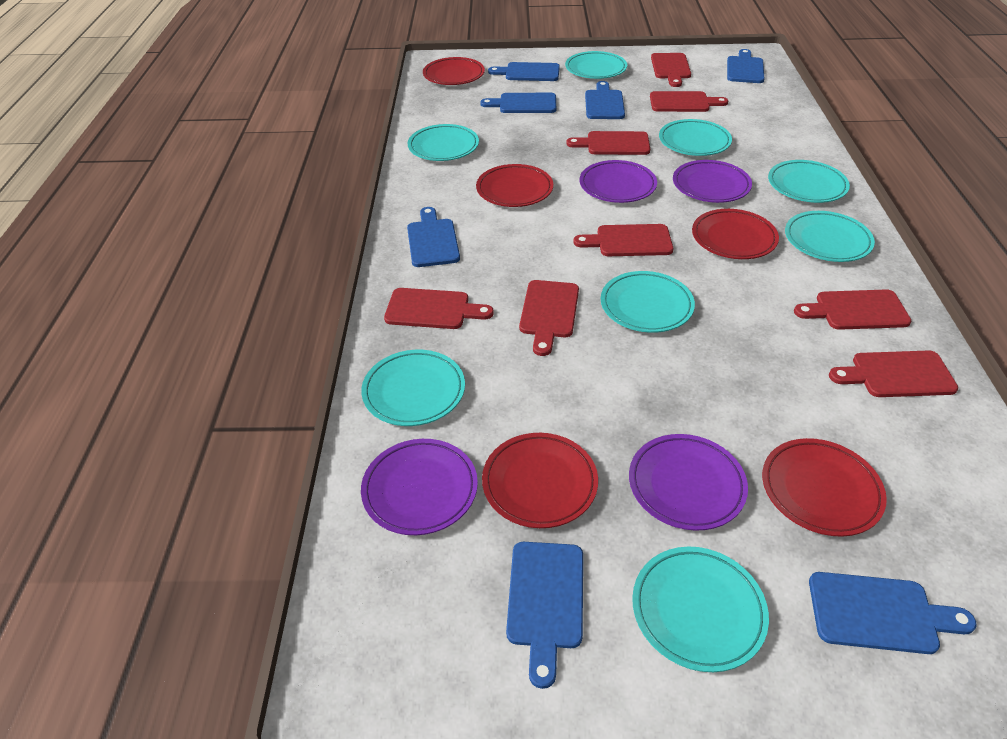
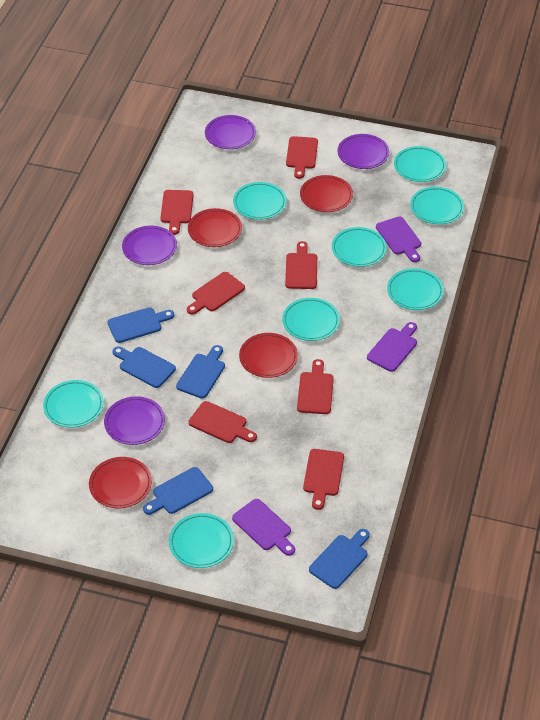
blue cutting board: [407,207,460,267] [480,93,556,113] [488,62,560,81] [506,542,583,689] [585,81,625,119] [727,49,765,83] [809,572,977,654] = 7 -> [108,307,174,343] [112,347,176,388] [143,467,213,515] [176,345,225,398] [309,529,370,589] = 5
purple cutting board: none = 0 -> [232,499,295,556] [367,322,417,372] [376,216,421,262] = 3
red cutting board: [384,288,494,329] [519,280,579,356] [566,131,650,155] [573,224,673,256] [650,91,728,112] [651,53,691,87] [794,289,911,330] [829,350,958,397] = 8 -> [160,190,193,235] [187,272,245,315] [189,401,257,443] [285,241,317,289] [286,136,318,179] [297,359,334,414] [303,449,344,510] = 7
red plate: [423,57,485,85] [476,164,553,207] [482,433,598,528] [692,209,779,259] [762,438,887,537] = 5 -> [89,457,152,509] [188,208,242,247] [239,333,298,378] [300,175,353,212] = 4

